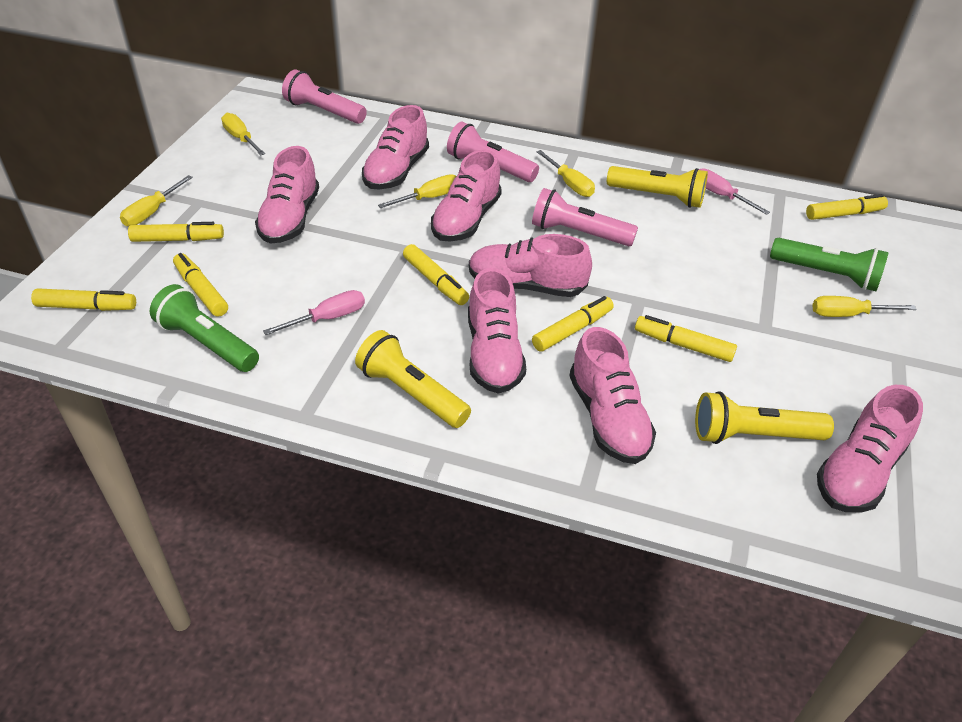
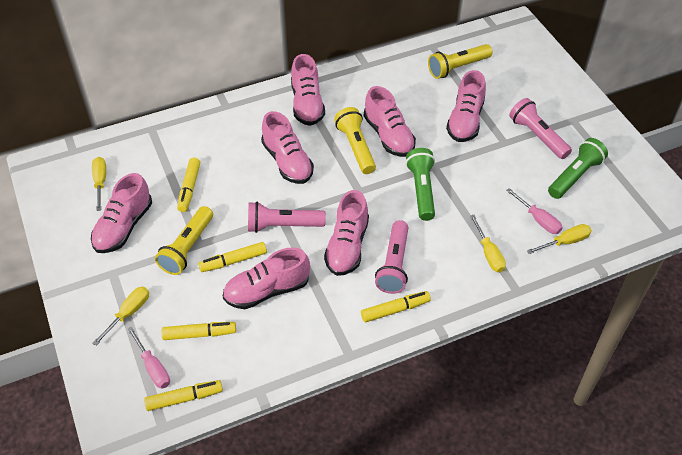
yellow marker: [31,288,136,311] [128,222,224,242] [173,253,228,317] [403,244,469,305] [532,296,614,352] [635,315,737,362] [806,194,888,220] = 7 -> [144,380,223,411] [162,322,236,340] [177,158,200,212] [198,242,267,272] [361,291,431,322] = 5
yellow screwdriver: [120,175,193,226] [221,113,266,155] [378,175,456,208] [537,150,595,197] [812,296,917,317] = 5 -> [92,157,106,211] [92,287,149,346] [470,215,506,272] [527,224,592,254] = 4

